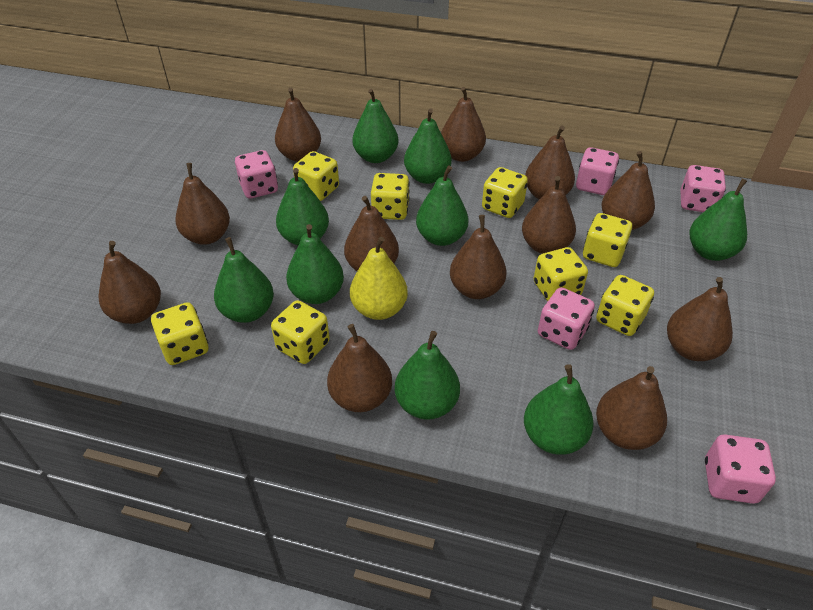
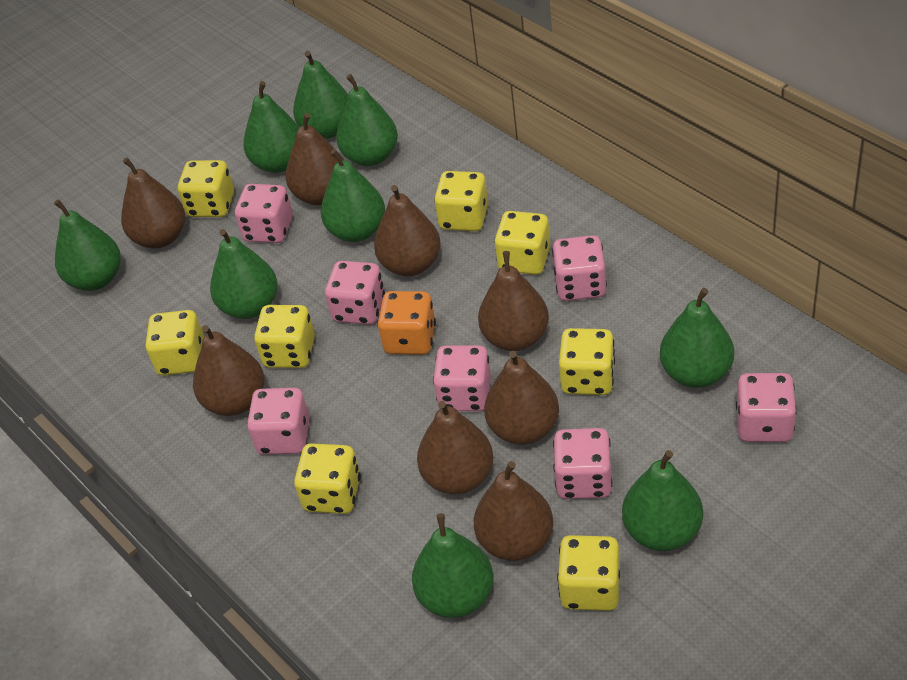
brown pear: [99,241,161,324] [175,163,230,245] [275,88,321,162] [327,324,392,412] [344,196,399,271] [441,87,486,162] [450,215,506,299] [522,176,576,254] [525,126,575,199] [596,366,667,450] [602,151,655,230] [667,277,733,361] = 12 -> [121,158,185,249] [193,325,264,416] [286,113,344,205] [374,185,441,276] [417,401,493,495] [474,461,553,561] [478,251,549,351] [484,351,559,445] = 8
orange dice: none = 0 -> [377,291,436,355] = 1
pink dice: [235,150,278,199] [538,287,595,350] [576,147,619,195] [681,165,726,212] [705,434,776,504] = 5 -> [235,184,293,243] [247,388,310,455] [325,261,385,325] [433,345,491,411] [552,235,607,301] [553,428,613,499] [736,373,797,442] = 7
yellow pear: [350,237,408,320] = 1 -> none = 0

